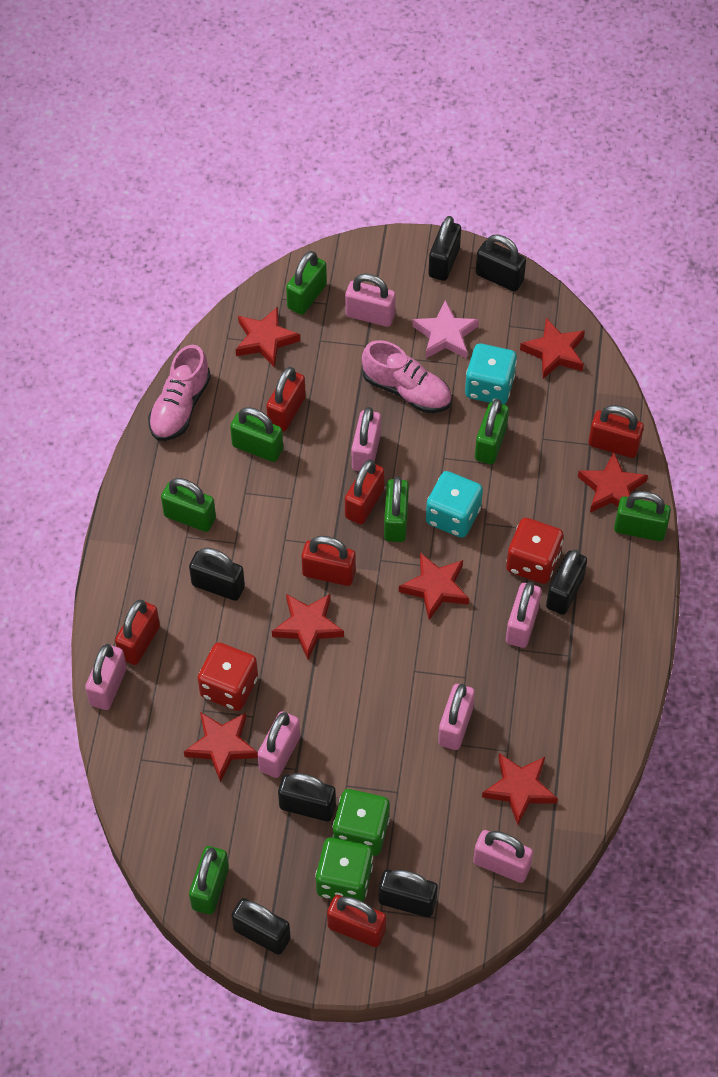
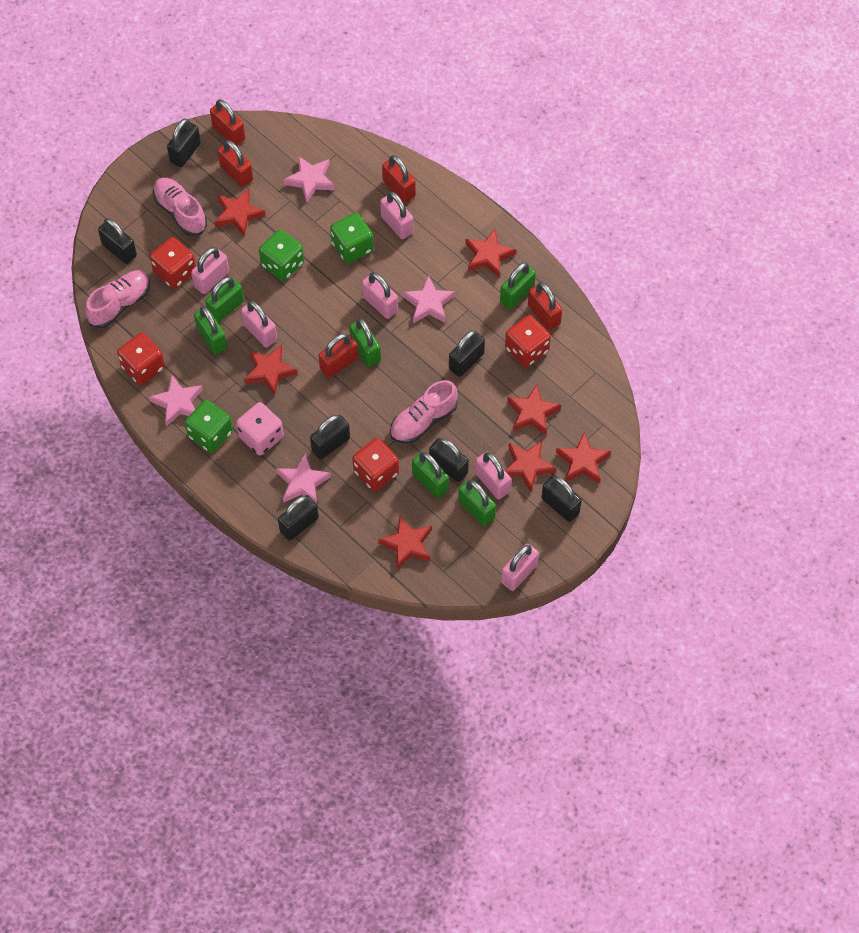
green dice: [315,838,373,902] [333,789,390,856] = 2 -> [185,400,233,453] [259,229,304,281] [330,213,374,263] = 3
green padlock: [161,478,216,532] [189,846,229,915] [230,407,283,462] [286,251,327,315] [384,476,409,542] [475,399,509,464] [614,491,671,541] = 7 -> [194,306,227,355] [205,277,244,323] [350,318,381,367] [412,452,449,498] [458,479,496,526] [500,262,536,309] = 6
pink dice: none = 0 -> [236,402,284,455] = 1
pink padlock: [85,644,127,710] [257,711,300,778] [345,273,396,327] [352,407,381,471] [438,684,475,750] [473,830,533,883] [506,582,542,648] = 7 -> [191,247,229,294] [241,301,277,348] [362,272,398,319] [380,191,413,239] [475,452,511,499] [501,543,539,591] = 6
pink shoe: [148,345,211,441] [362,340,452,413] = 2 -> [85,270,150,328] [153,177,207,236] [390,380,458,444] = 3
pink star: [412,300,479,358] = 1 -> [149,375,203,426] [276,453,331,504] [284,156,335,203] [403,275,455,323] = 4
red dice: [198,642,258,711] [506,518,563,584] = 2 -> [117,333,165,385] [150,237,196,289] [352,438,399,491] [505,315,551,367] = 4
red padlock: [115,600,160,665] [266,367,306,432] [302,536,356,586] [327,895,386,947] [345,460,385,524] [589,405,644,458] = 6 -> [210,99,245,146] [218,140,253,187] [319,333,358,378] [382,155,416,203] [528,282,562,330] = 5
turquoise dice: [426,471,483,538] [465,343,517,405] = 2 -> none = 0

